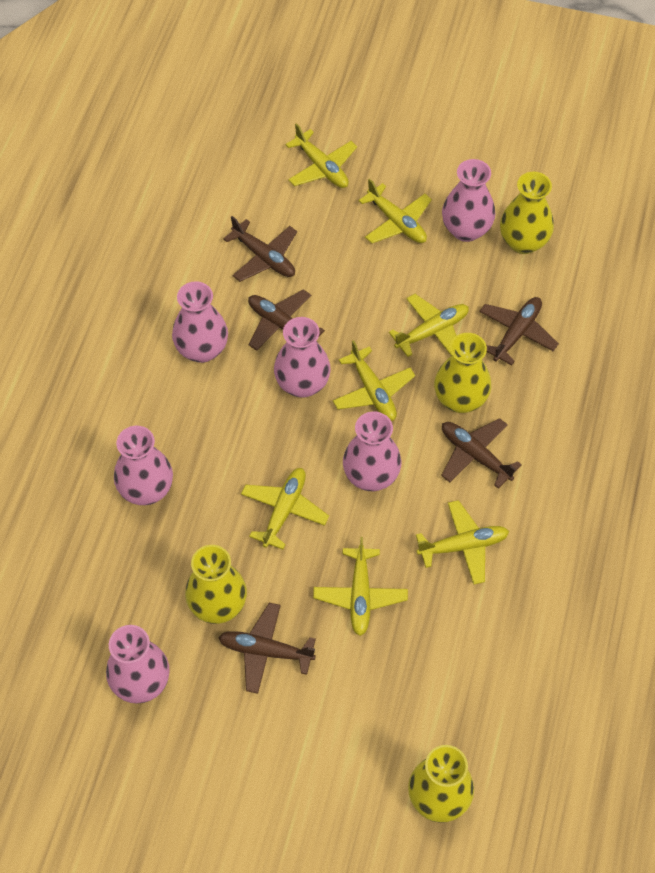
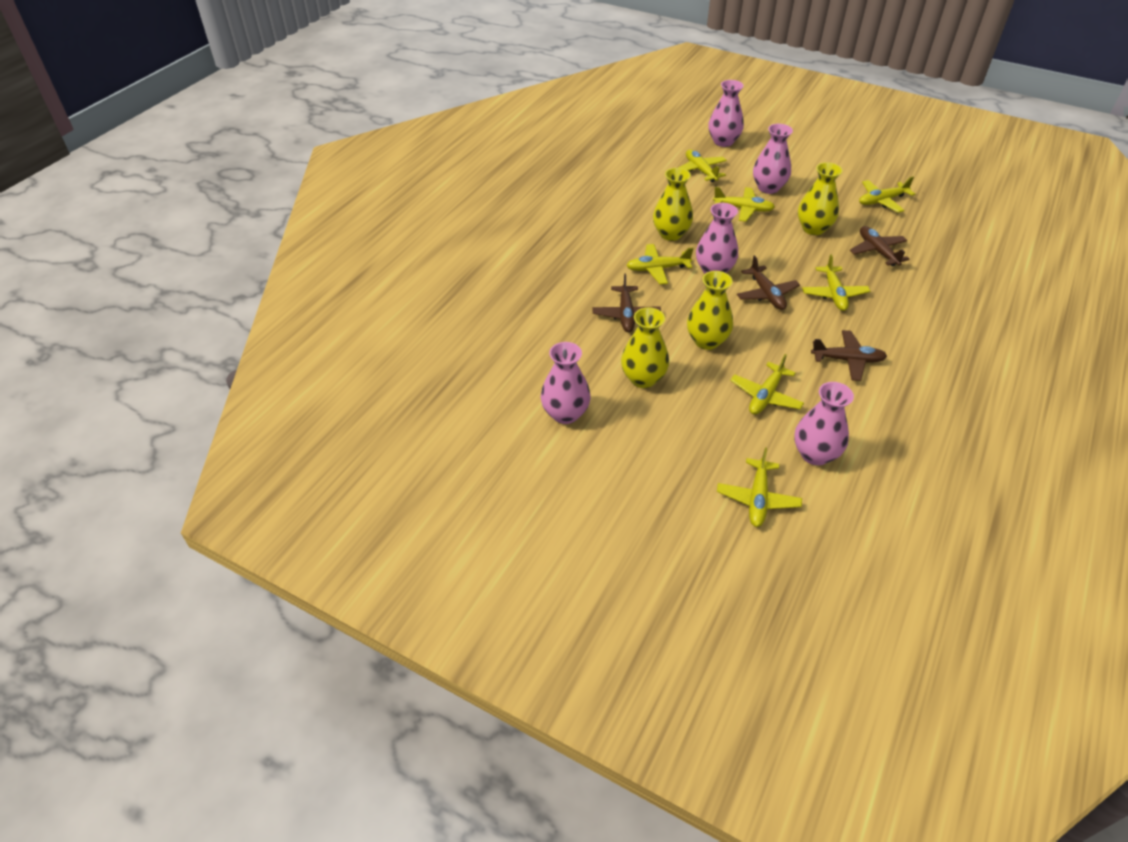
brown plane: [218,603,316,694] [223,216,297,282] [248,289,325,351] [441,418,522,489] [479,297,559,365] = 5 -> [592,274,661,332] [737,255,800,310] [811,330,887,381] [850,226,910,266] = 4
pink vase: [106,625,170,704] [114,426,173,505] [172,281,228,363] [274,317,331,398] [343,411,401,491] [442,159,495,242] = 6 -> [541,342,591,424] [696,203,738,274] [708,80,744,147] [753,124,793,194] [794,382,854,466] = 5

